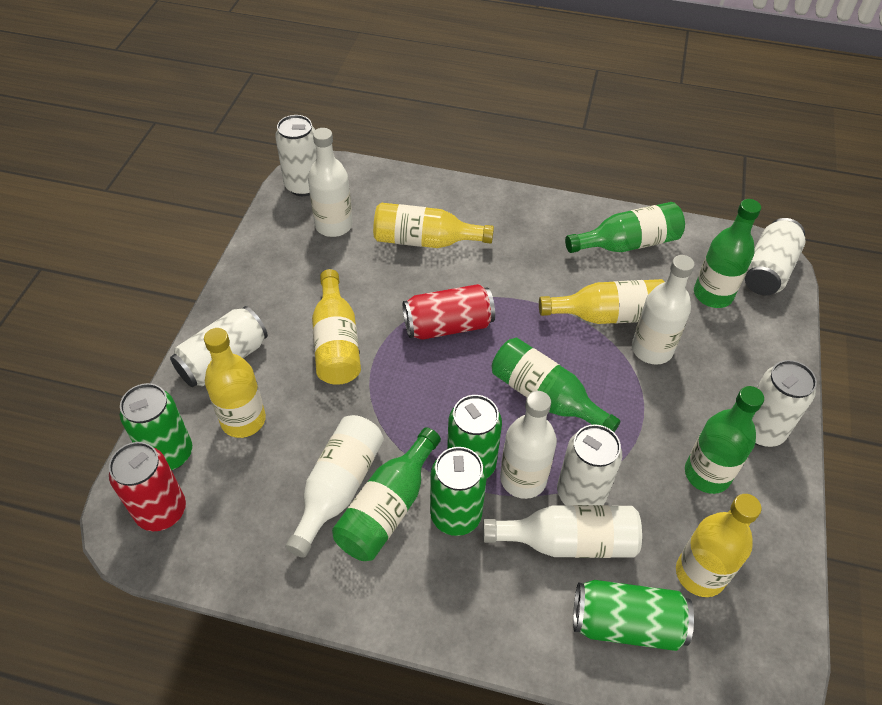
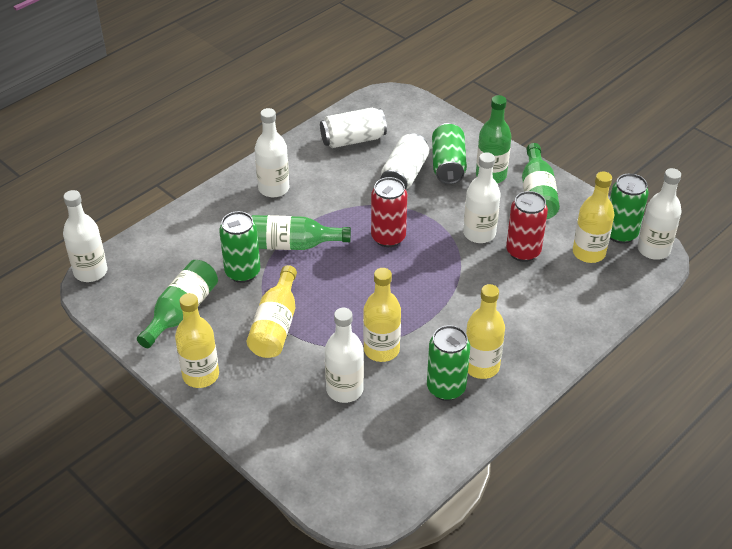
green bottle: [332,428,441,561] [492,338,621,432] [565,202,685,253] [685,386,764,494] [694,199,761,308] = 5 -> [137,260,218,348] [251,215,351,250] [476,95,511,183] [522,143,560,220] = 4
white can: [170,306,268,387] [275,115,317,196] [557,424,622,506] [744,218,806,296] [752,360,817,447] = 5 -> [320,108,387,148] [380,133,429,189] = 2

